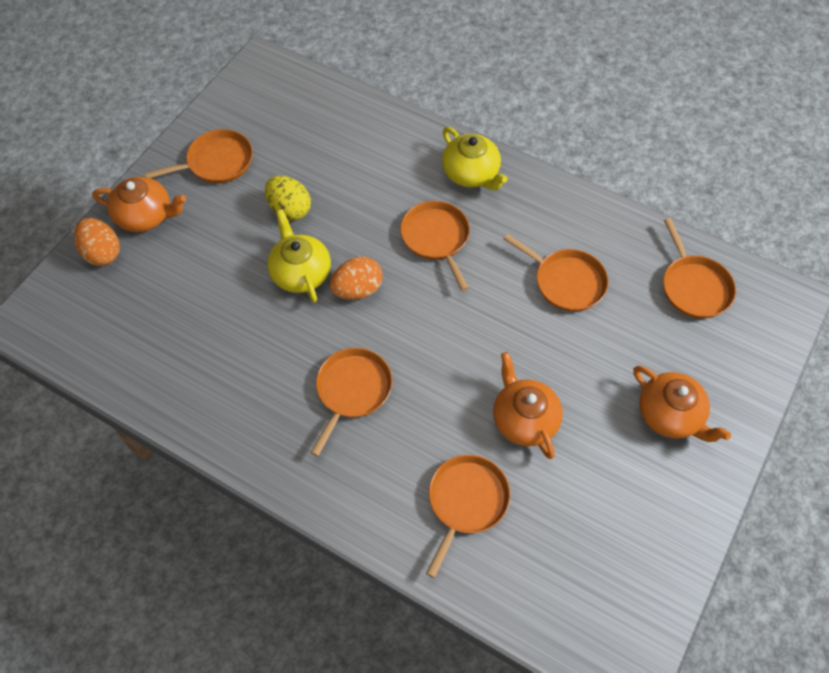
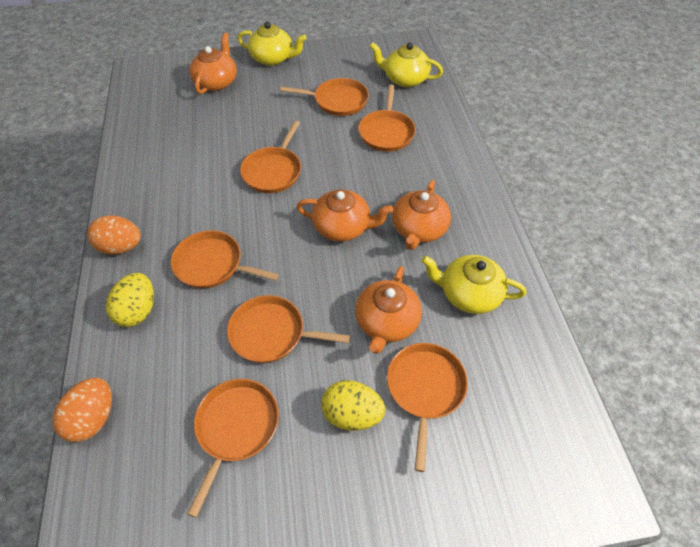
orange pan: [145,129,253,183] [311,348,392,457] [400,201,470,291] [426,455,510,578] [504,234,609,312] [663,218,736,318] = 6 -> [171,230,279,288] [187,379,279,518] [227,295,350,363] [240,121,301,193] [280,78,369,116] [358,85,416,152] [387,343,468,472] = 7
orange teapot: [92,177,186,232] [493,352,563,459] [633,366,731,442] = 3 -> [189,33,237,94] [296,189,393,242] [355,266,422,354] [392,180,451,250] = 4
yellow egg: [265,176,311,221] = 1 -> [106,273,154,327] [321,380,385,431] = 2
yellow teapot: [267,209,331,303] [442,127,507,190] = 2 -> [237,22,307,66] [370,42,443,87] [421,255,527,314] = 3

